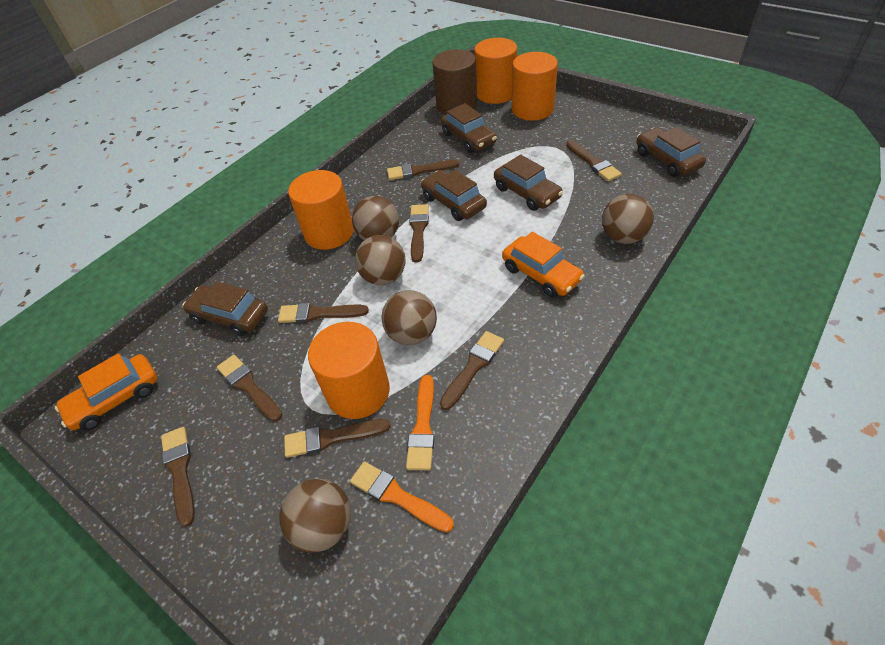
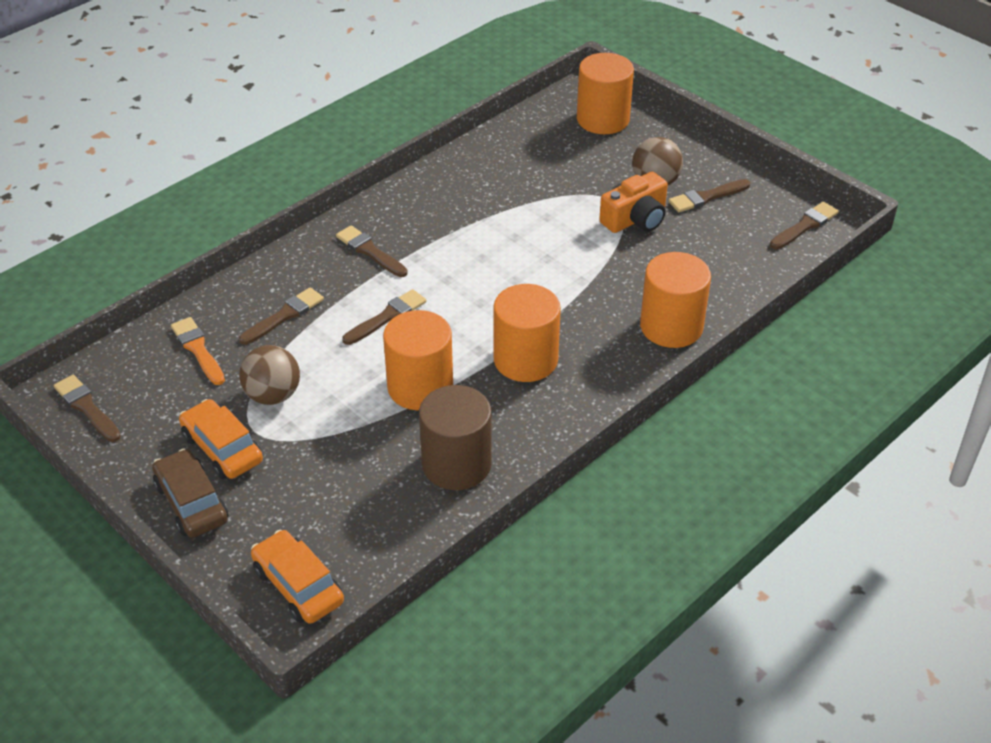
brown ball: [279,479,351,552] [352,196,399,240] [355,235,406,285] [382,290,437,345] [602,194,654,244] = 5 -> [239,345,300,405] [632,137,683,185] = 2
brown brush: [161,427,195,527] [217,355,283,422] [278,303,369,323] [284,419,391,458] [387,160,459,180] [409,204,429,263] [440,331,504,410] [566,140,622,181] = 8 -> [54,375,121,442] [239,287,324,345] [336,225,408,277] [342,289,426,345] [669,179,750,212] [770,202,839,249] = 6
brown car: [182,282,268,336] [421,170,487,221] [441,103,497,153] [494,155,563,211] [636,127,706,177] = 5 -> [152,449,228,538] = 1
orange brush: [350,461,454,532] [406,375,435,470] = 2 -> [171,317,225,385] = 1
orange camera: none = 0 -> [599,171,668,233] = 1

